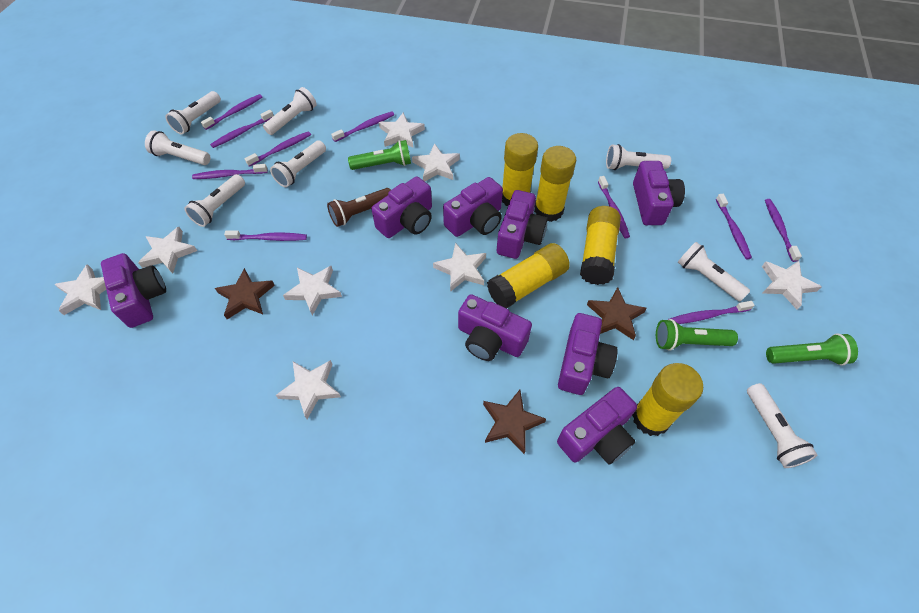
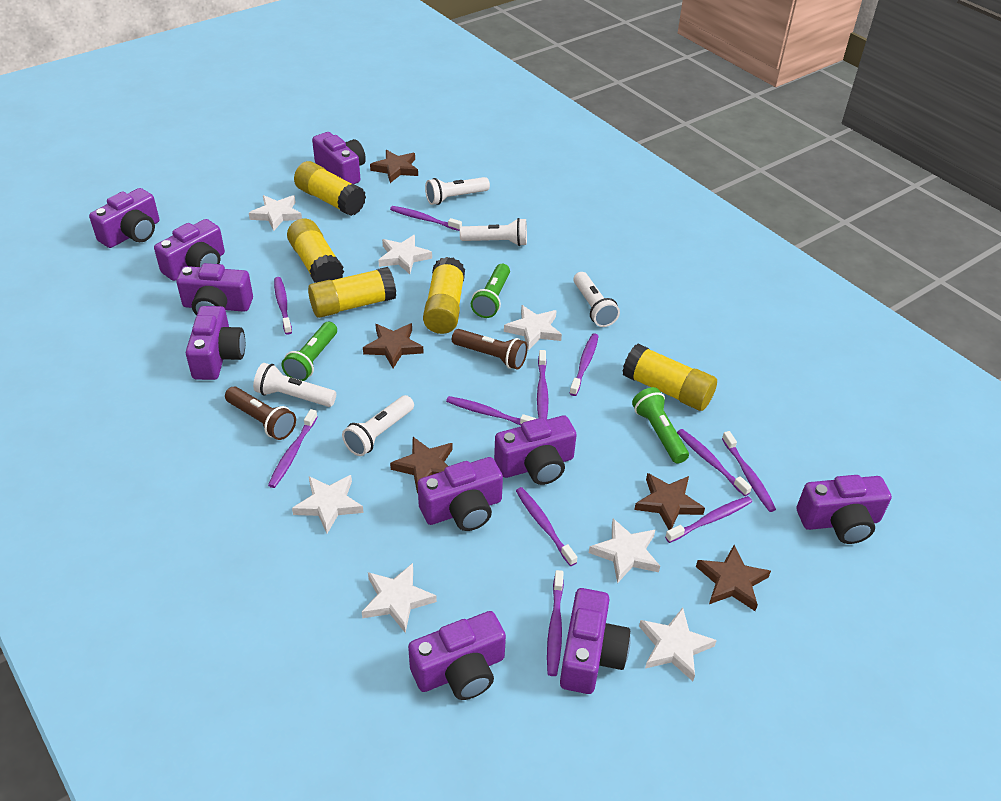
brown flashlight: [327,188,391,227] = 1 -> [225,387,296,440] [452,329,528,370] = 2
brown star: [215,268,275,319] [483,390,546,454] [587,287,647,340] = 3 -> [363,323,424,368] [370,150,418,183] [390,437,452,494] [634,473,705,530] [696,545,771,611] = 5
purple camera: [101,253,166,328] [371,176,432,238] [443,177,503,237] [458,294,532,361] [497,190,548,259] [557,387,637,465] [558,313,618,395] [633,161,685,225] = 8 -> [89,188,159,248] [154,219,225,281] [176,263,253,315] [186,306,245,380] [312,132,366,184] [408,611,506,700] [418,457,503,531] [494,415,577,485] [560,588,631,694] [797,475,892,544] = 10
purple toothbrush: [192,164,268,179] [201,94,263,130] [210,110,274,148] [224,230,307,241] [245,131,311,167] [331,111,394,142] [598,176,630,238] [668,301,755,324] [716,194,752,260] [765,199,802,262] = 10 -> [268,409,317,488] [274,277,292,335] [390,206,462,231] [446,396,537,426] [516,487,577,566] [537,350,549,420] [547,570,564,676] [569,333,599,396] [665,496,752,543] [677,429,752,496] [722,431,776,512] = 11
white flashlight: [145,130,211,165] [165,91,221,134] [184,174,245,227] [263,87,317,135] [270,140,326,187] [606,144,671,170] [678,242,750,301] [747,383,817,468] = 8 -> [253,363,336,407] [342,395,414,456] [425,177,490,205] [460,218,527,246] [574,272,620,327] = 5
white star: [54,264,106,315] [138,227,197,274] [276,360,341,419] [283,266,342,316] [379,112,425,148] [412,144,460,181] [433,243,486,292] [762,261,822,309] = 8 -> [249,195,302,231] [292,475,364,533] [362,563,437,633] [378,235,432,274] [504,305,562,350] [589,519,660,583] [639,608,717,681] = 7

